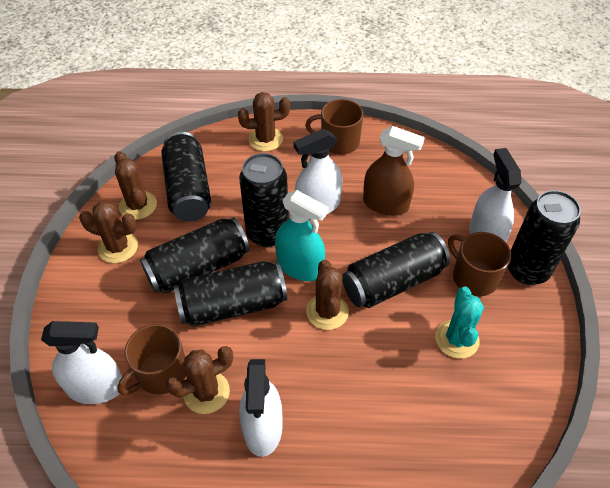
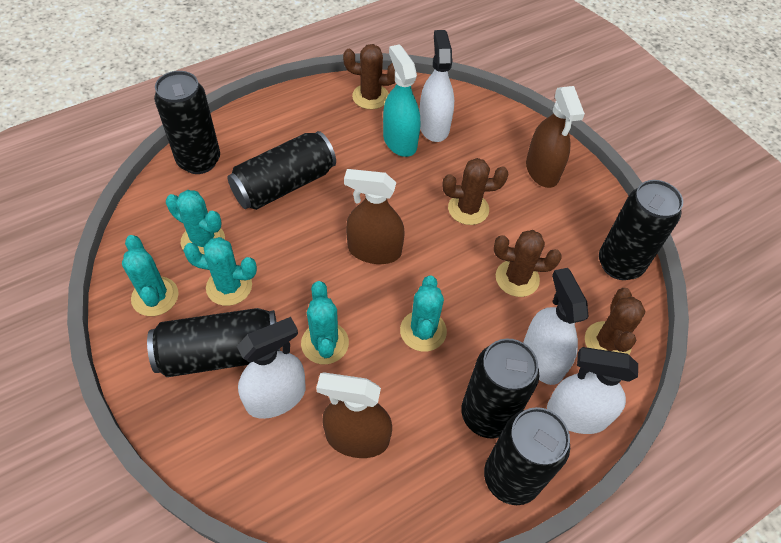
brown cactus: [79,201,138,263] [114,151,157,220] [166,346,233,414] [238,92,290,151] [306,260,349,330] = 5 -> [343,44,395,109] [443,158,508,225] [494,230,562,297] [585,288,646,354] = 4
brown mug: [118,324,186,395] [305,99,363,155] [448,232,511,296] = 3 -> none = 0
brown spray bottle: [363,126,425,216] = 1 -> [316,372,392,458] [344,169,404,264] [526,86,585,188] = 3
turquoise cactus: [435,286,484,359] = 1 -> [122,235,179,316] [166,190,225,254] [183,237,257,306] [301,281,349,364] [400,275,447,352] = 5

